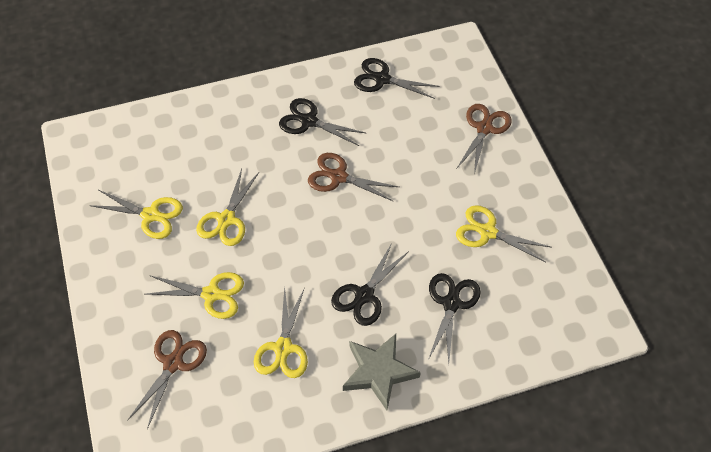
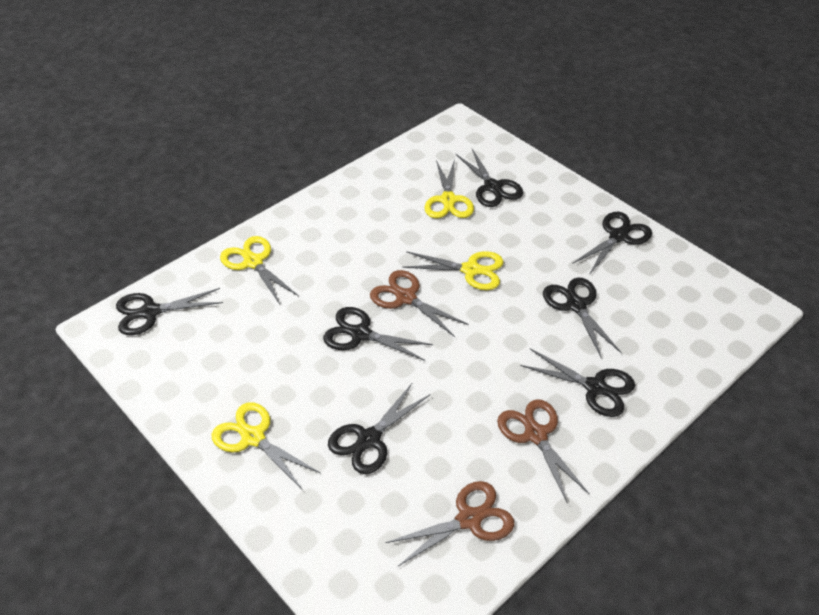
black scissors: [279,98,365,146] [331,243,409,326] [354,58,440,99] [428,273,481,363] = 4 -> [116,288,223,335] [323,307,433,361] [328,383,431,474] [456,149,524,207] [520,349,635,417] [543,278,622,357] [572,212,652,275] = 7
grey star: [343,334,421,410] = 1 -> none = 0
yellow scissors: [89,190,183,239] [146,272,244,319] [196,169,259,246] [254,286,308,378] [456,205,552,262] = 5 -> [212,402,320,489] [220,236,299,304] [402,251,504,290] [425,159,474,218] = 4

